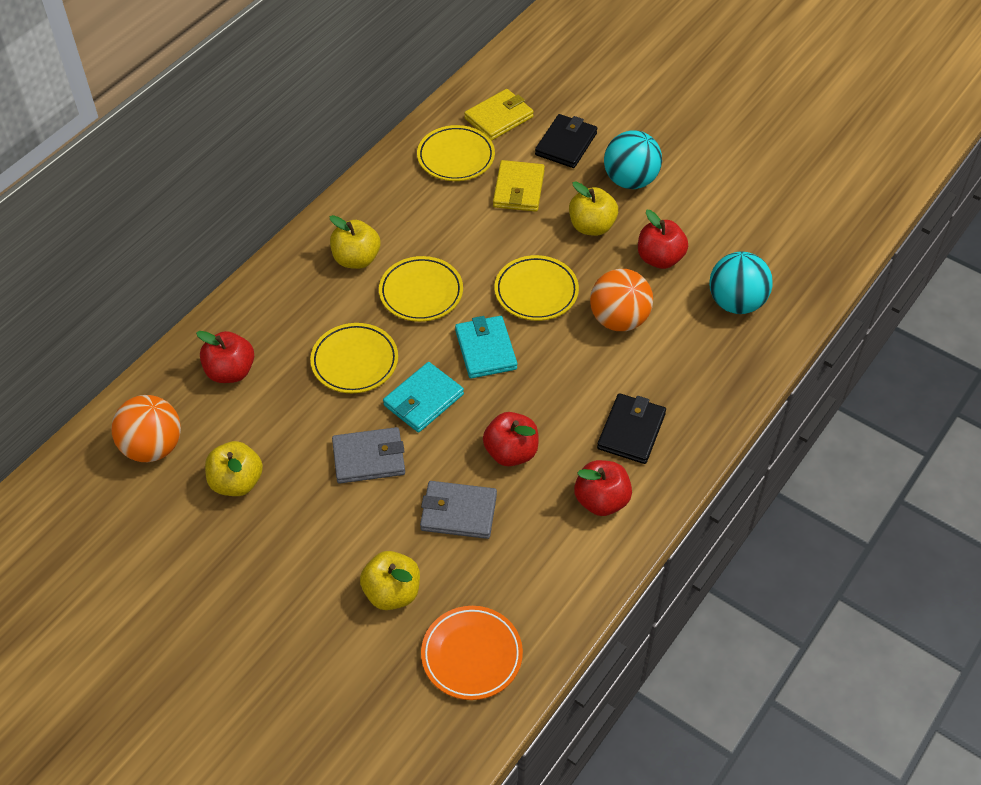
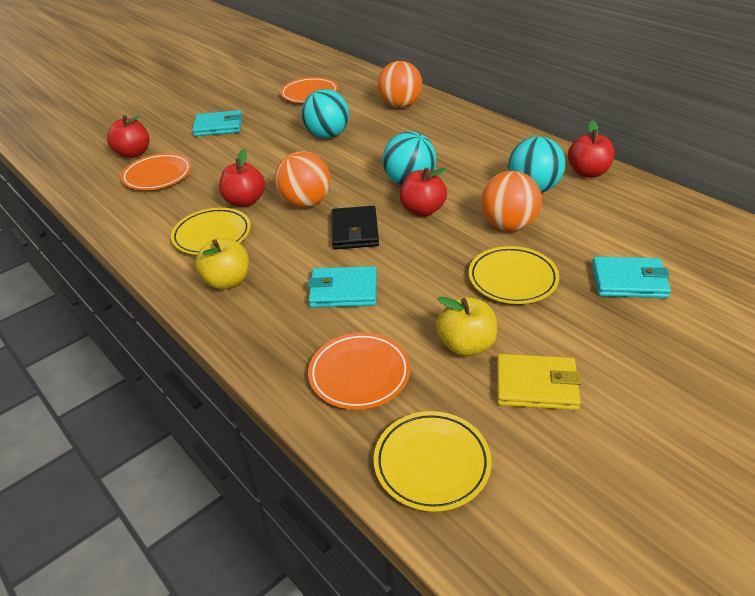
black wallet: [535,114,597,168] [597,393,666,464] = 2 -> [332,206,379,249] = 1
grey wallet: [332,427,405,484] [420,481,497,539] = 2 -> none = 0
orange ball: [111,395,181,462] [590,269,653,331] = 2 -> [275,151,331,208] [378,61,422,108] [481,171,542,231] = 3
orange plate: [421,606,523,700] = 1 -> [121,153,191,190] [280,77,338,103] [308,332,410,410] = 3
turquoise ball: [604,130,662,189] [709,252,773,314] = 2 -> [301,89,349,139] [383,131,437,185] [508,136,565,192] = 3
turquoise wallet: [383,362,464,433] [455,316,517,379] = 2 -> [192,110,242,136] [308,266,377,308] [592,257,671,298] = 3
yellow apple: [205,441,263,496] [329,215,380,269] [360,551,420,610] [569,182,618,236] = 4 -> [195,238,249,290] [436,296,497,356] = 2
yellow plate: [310,323,398,393] [379,256,463,322] [417,125,495,181] [494,255,579,321] = 4 -> [171,208,251,255] [374,411,492,512] [469,246,559,304] = 3
yellow wallet: [464,89,534,141] [493,160,545,212] = 2 -> [497,354,581,410] = 1

